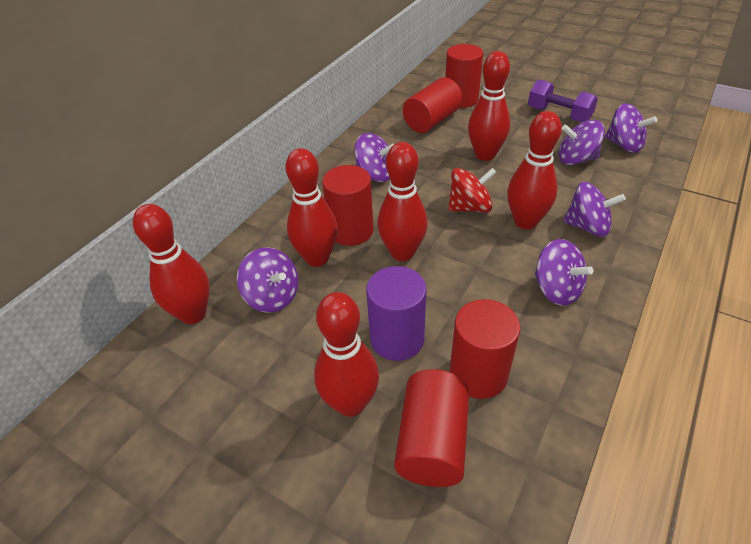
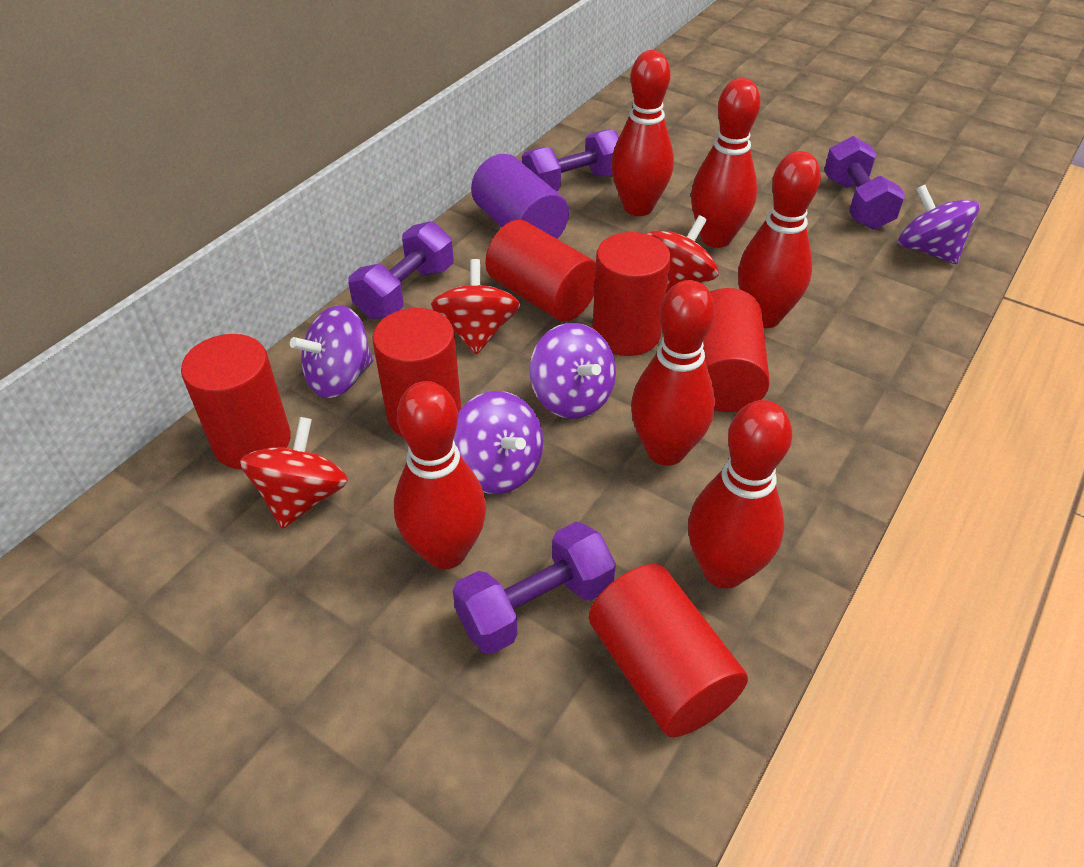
purple dumbbell: [528,79,598,122] = 1 -> [348,221,453,319] [453,522,616,654] [522,129,619,191] [824,136,905,230] = 4
purple spinning top: [237,247,298,313] [355,133,394,182] [535,239,593,305] [559,120,605,165] [563,182,626,237] [605,103,657,153] = 6 -> [290,305,373,398] [454,391,543,494] [530,323,616,419] [898,185,980,264] = 4
red cylinder: [322,165,374,246] [394,369,469,487] [403,77,462,133] [445,44,483,108] [450,299,520,399] = 5 -> [181,334,291,470] [372,308,461,437] [485,220,596,322] [589,564,748,737] [592,232,671,356] [703,288,770,412] = 6
red spinning top: [448,168,497,213] = 1 -> [240,417,348,529] [431,259,520,354] [647,215,719,293] = 3

